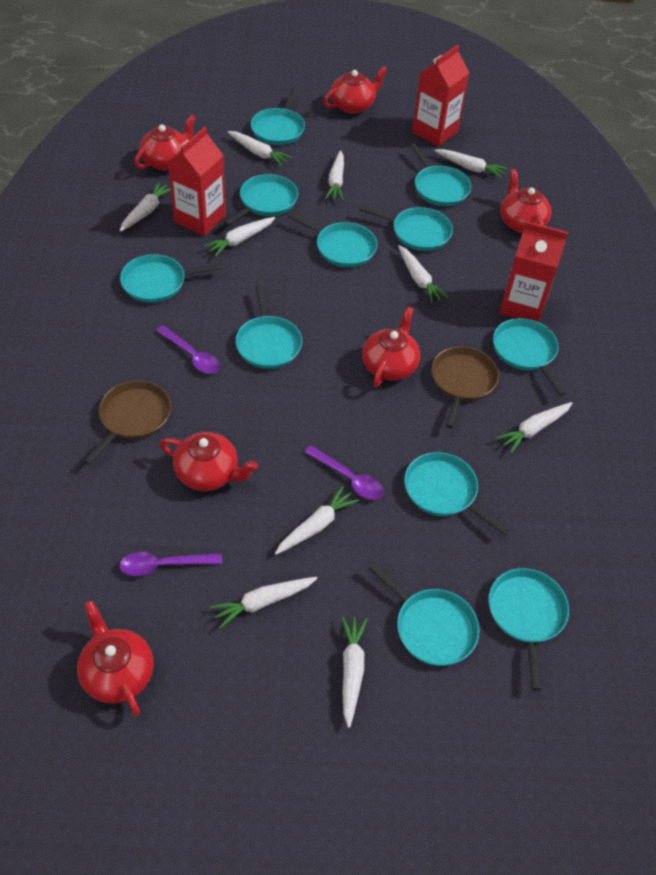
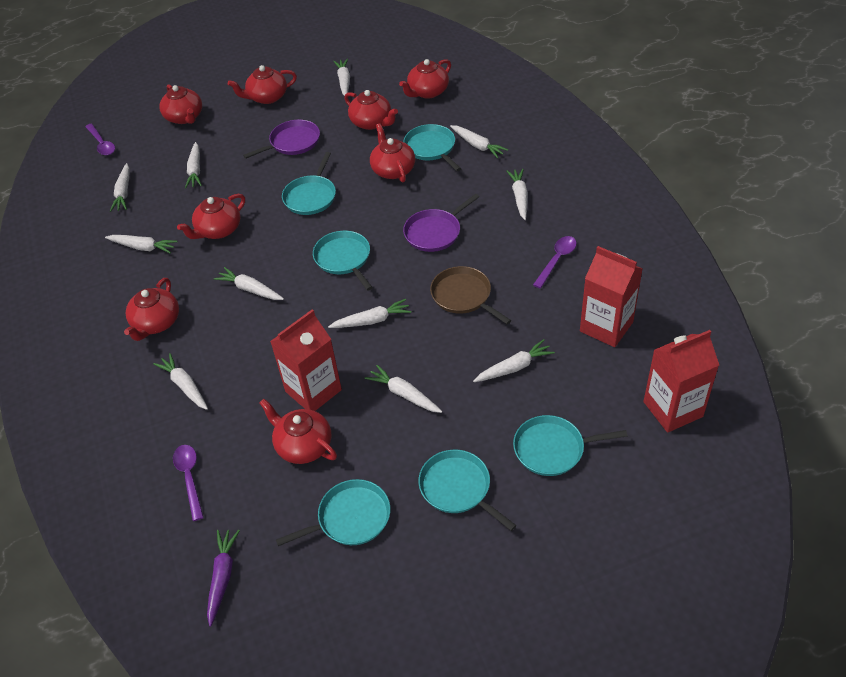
brown pan: [83,380,171,465] [431,346,499,428] = 2 -> [430,266,511,324] = 1
purple carrot: none = 0 -> [207,530,240,627] = 1
purple pan: none = 0 -> [243,120,320,159] [403,194,479,252] = 2
red teapot: [77,601,154,716] [134,115,196,170] [160,432,258,491] [324,66,387,114] [362,307,420,387] [500,169,552,233] = 6 -> [124,278,179,341] [159,84,202,124] [177,194,245,239] [228,65,297,104] [259,399,337,464] [344,90,398,130] [370,123,415,182] [399,59,451,99] = 8
turquoise pan: [120,254,224,303] [224,174,298,226] [235,284,302,369] [250,87,305,145] [288,213,377,267] [359,206,453,251] [368,563,479,666] [404,452,509,535] [410,143,472,206] [488,568,569,691] [493,318,566,396] = 11 -> [276,479,390,546] [282,152,336,215] [313,231,373,291] [403,124,461,171] [418,450,517,531] [513,415,628,476] = 6
white carrot: [120,182,171,232] [204,217,275,257] [210,577,317,628] [228,131,292,166] [275,486,359,555] [325,150,344,201] [341,616,367,728] [398,245,449,303] [434,149,508,179] [496,402,572,453] = 10 -> [105,235,177,254] [110,163,130,212] [153,353,208,410] [185,142,202,188] [214,267,284,300] [328,299,411,328] [333,59,350,96] [365,365,442,413] [450,125,508,158] [473,339,555,382] [507,169,528,220] = 11

